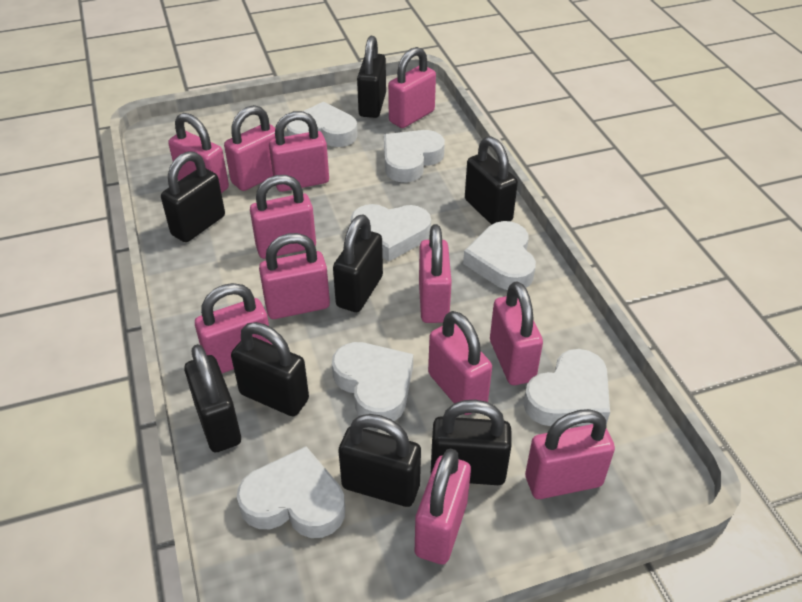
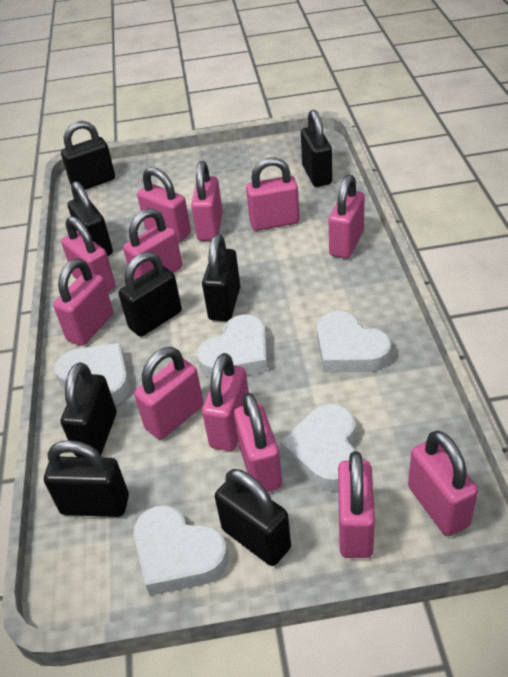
white heart: [237,446,345,538] [286,102,358,147] [332,342,413,421] [351,204,431,261] [384,130,445,182] [463,221,536,290] [524,349,610,426] = 7 -> [54,343,130,405] [134,505,228,596] [197,314,267,379] [280,404,356,491] [317,311,391,373] = 5

